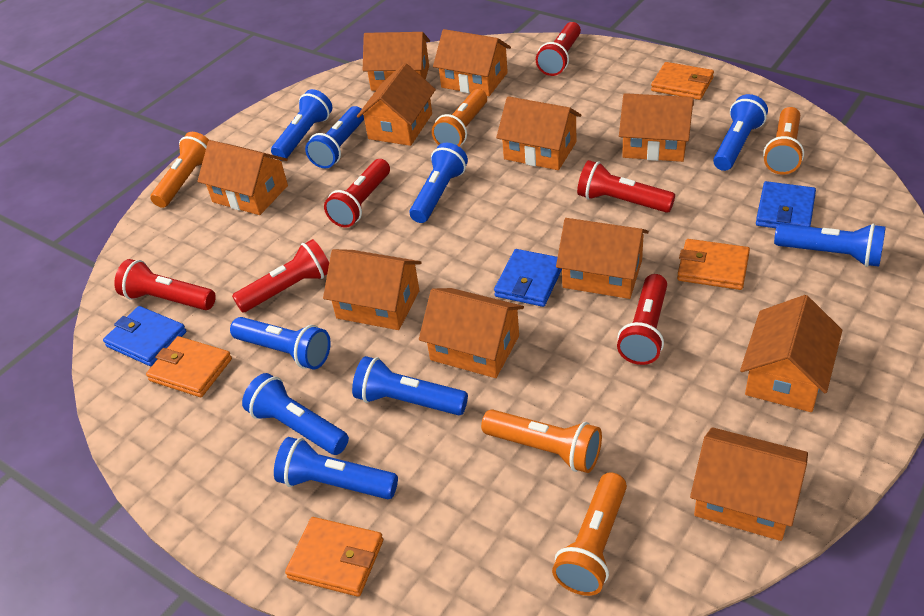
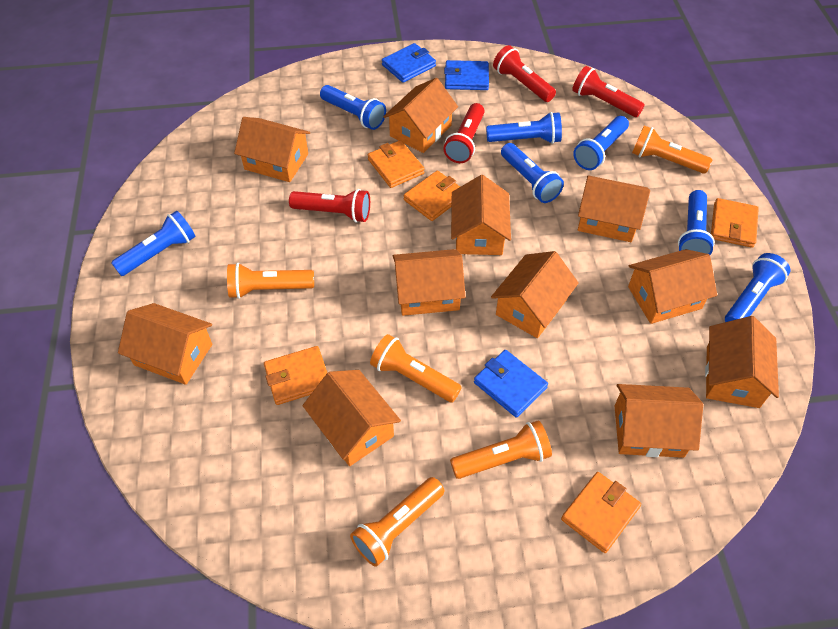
blue flashlight: [230,317,331,369] [242,373,349,455] [271,89,332,161] [274,437,398,499] [305,106,364,168] [352,356,468,415] [409,143,468,223] [713,94,768,171] [774,223,886,267] = 9 -> [111,211,196,276] [320,85,386,130] [486,112,562,144] [501,143,564,203] [573,116,629,170] [678,190,715,255] [725,253,790,322] = 7
orange wallet: [146,336,232,397] [285,517,383,597] [651,62,714,100] [677,239,750,290] = 4 -> [264,346,327,405] [368,140,425,188] [404,170,460,221] [561,472,641,553] [711,198,759,248] = 5
red flashlight: [114,259,216,310] [232,239,329,313] [324,159,390,228] [536,22,581,76] [577,160,675,213] [617,274,667,365] = 6 -> [289,189,370,223] [443,103,485,163] [493,45,556,102] [572,66,645,117] = 4

